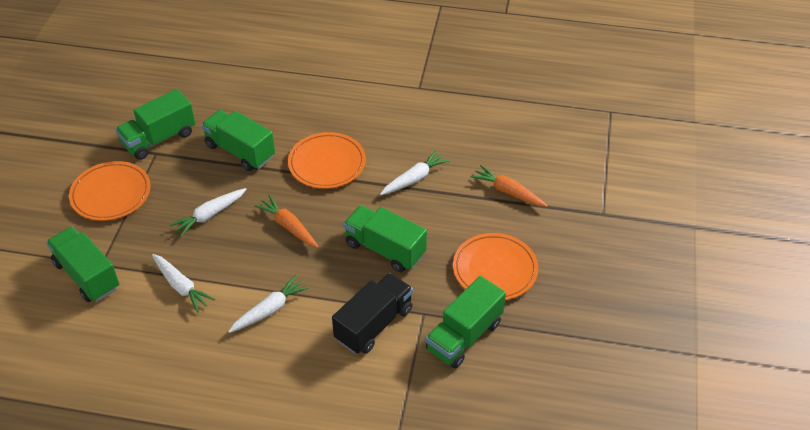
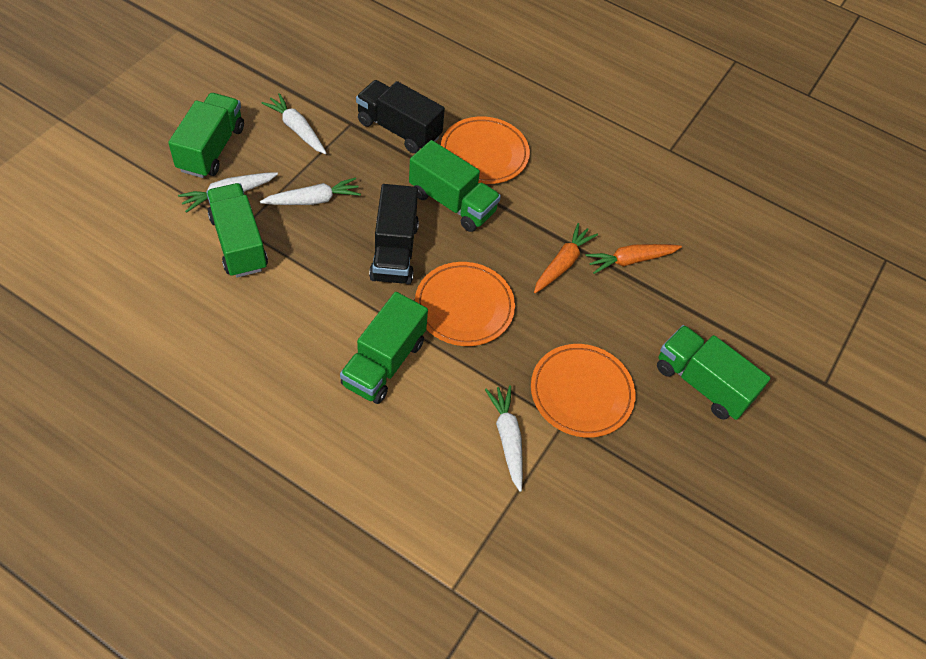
black truck: [332,273,413,354] = 1 -> [356,80,445,153] [369,184,419,284] = 2

